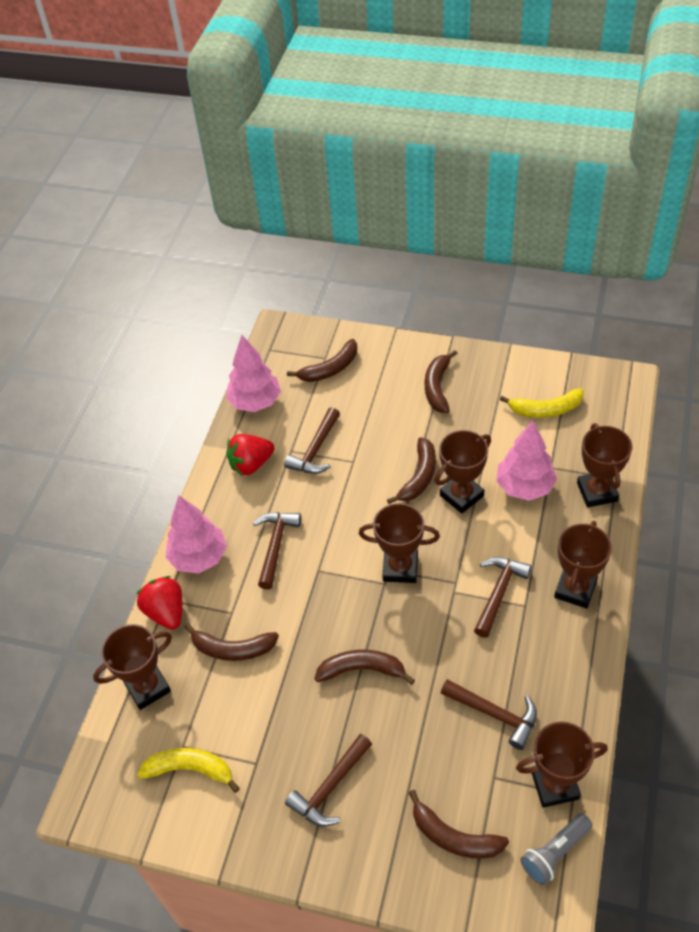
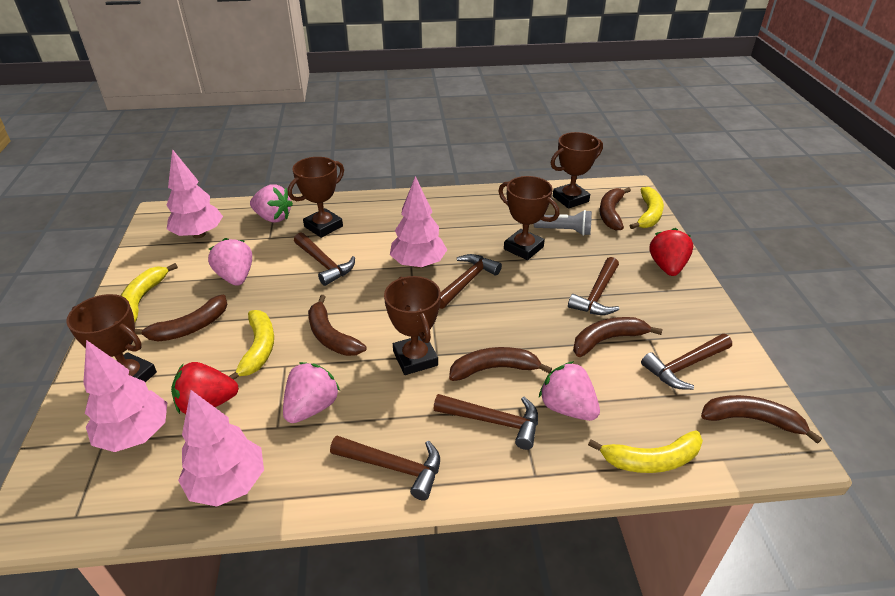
brown hammer: [253,512,301,590] [284,407,340,474] [285,734,372,827] [441,679,537,750] [474,557,532,638] = 5 -> [294,232,355,286] [330,436,440,501] [433,394,538,450] [440,254,502,309] [568,257,619,315] [641,334,732,390] = 6
brown trophy: [93,624,172,710] [359,503,440,583] [435,430,491,514] [516,722,608,808] [554,521,612,609] [577,423,632,507] = 6 -> [66,294,157,382] [288,157,344,238] [384,276,441,375] [498,176,559,260] [551,132,603,209] = 5
pink strawberry: none = 0 -> [208,238,252,286] [250,184,293,223] [283,362,340,423] [539,361,600,421] = 4
pink tree: [166,496,227,573] [226,335,281,412] [496,420,557,501] = 3 -> [83,340,168,452] [167,149,223,238] [178,390,264,507] [390,176,447,268] = 4
yellow banana: [137,748,240,793] [500,388,583,418] = 2 -> [121,263,178,322] [229,310,274,380] [588,430,703,473] [630,187,664,229] = 4

